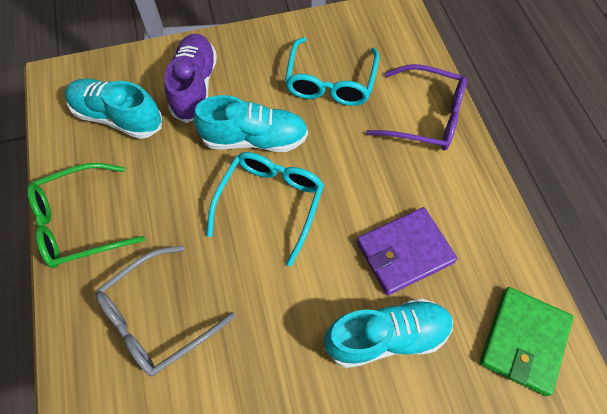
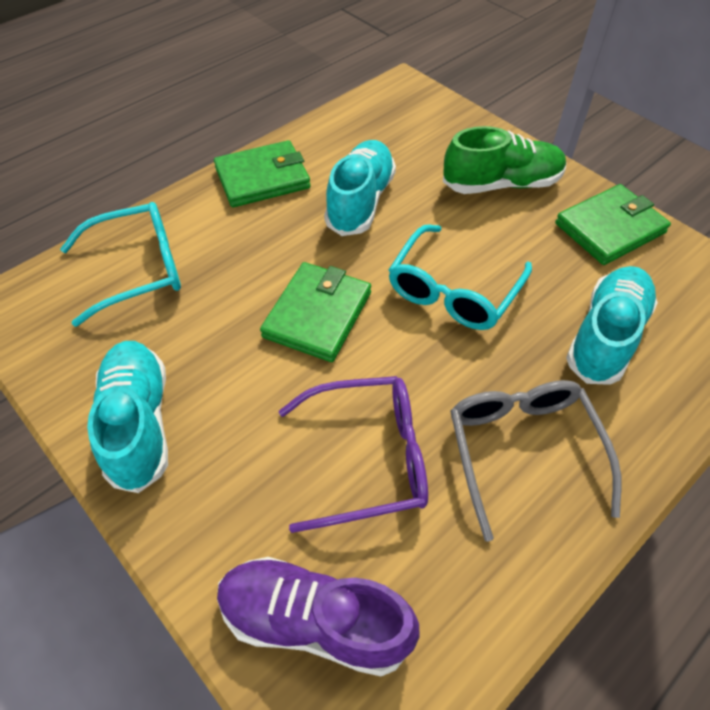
green glasses: [27,163,145,268] = 1 -> none = 0
green shoe: none = 0 -> [443,126,566,194] = 1
green wallet: [479,287,573,396] = 1 -> [214,140,311,207] [260,262,371,362] [555,184,671,265] = 3
purple wallet: [357,207,458,295] = 1 -> none = 0

